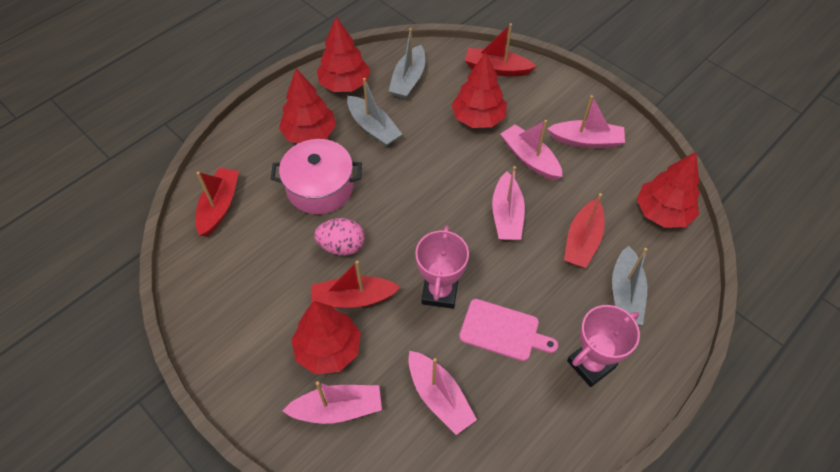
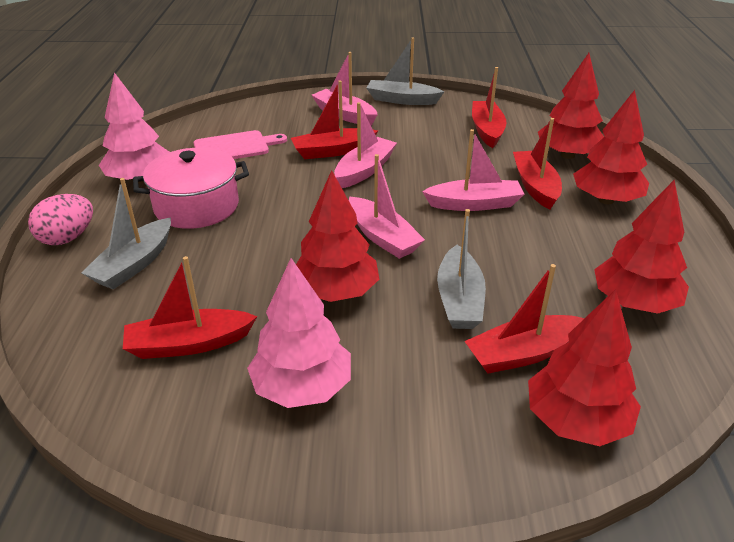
pink boat: [282,381,382,424] [408,351,477,435] [492,166,525,240] [501,120,563,180] [547,95,625,148] = 5 -> [312,52,378,126] [334,102,397,188] [349,154,425,259] [422,129,524,211] = 4
pink tree: none = 0 -> [99,72,169,183] [247,258,351,408] = 2
pink trophy: [415,226,469,309] [567,305,640,387] = 2 -> none = 0
red boat: [196,168,239,237] [311,261,401,308] [465,23,537,76] [564,193,605,268] = 4 -> [123,256,257,359] [291,81,378,159] [464,264,585,374] [472,67,507,148] [513,118,562,210] = 5

